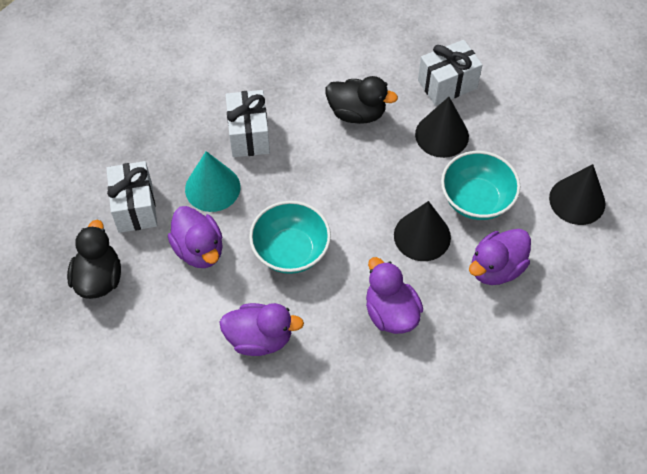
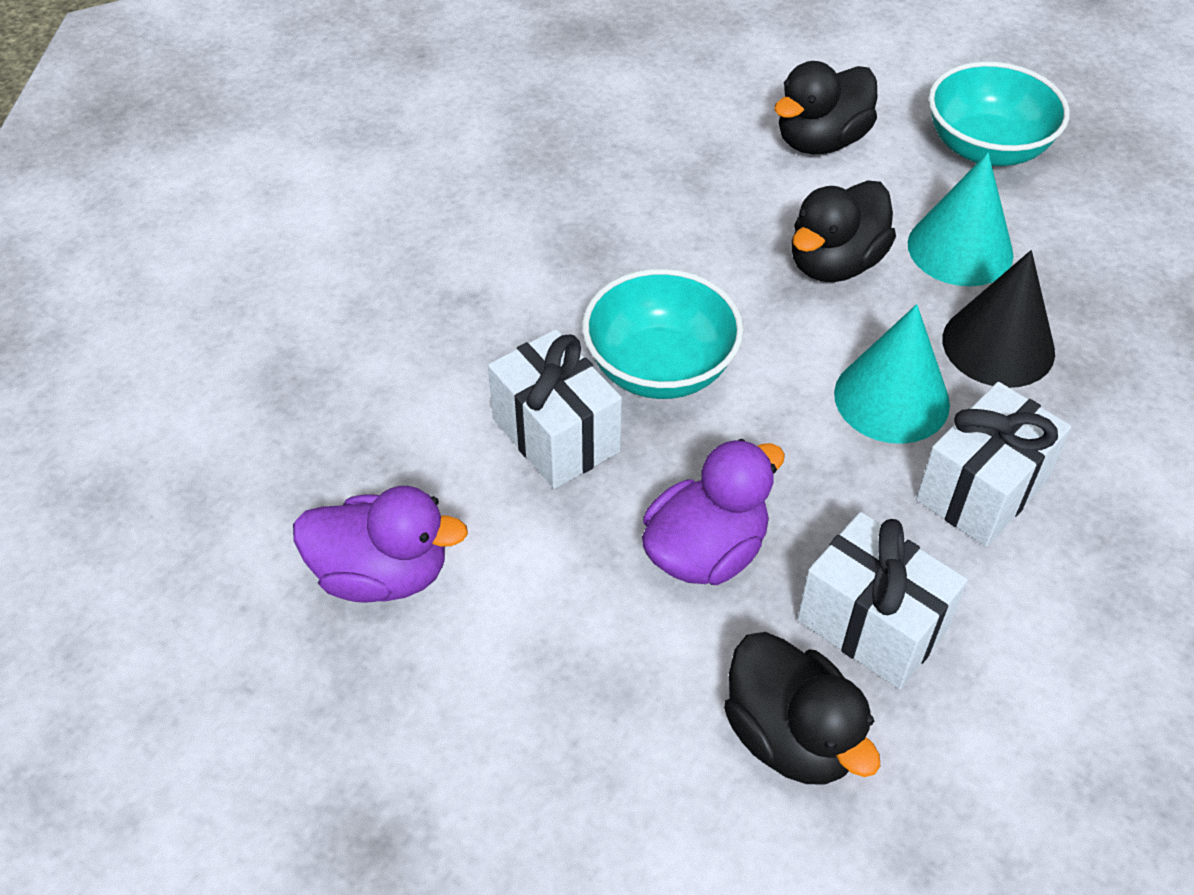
black cone: [394,201,451,261] [415,97,469,158] [549,164,606,225] = 3 -> [943,250,1055,388] = 1
black duck: [67,220,121,299] [325,76,398,124] = 2 -> [724,632,880,785] [774,61,878,154] [792,180,896,282] = 3
purple duck: [168,206,223,268] [220,303,304,356] [366,257,423,334] [469,229,531,285] = 4 -> [293,486,468,603] [642,439,785,585] = 2
turquoise cone: [185,151,240,212] = 1 -> [834,304,950,444] [908,153,1014,286] = 2

